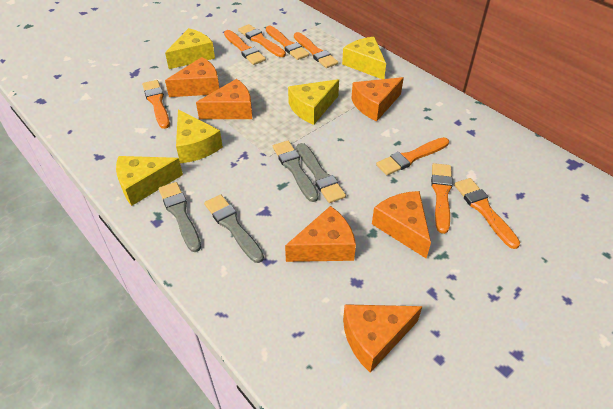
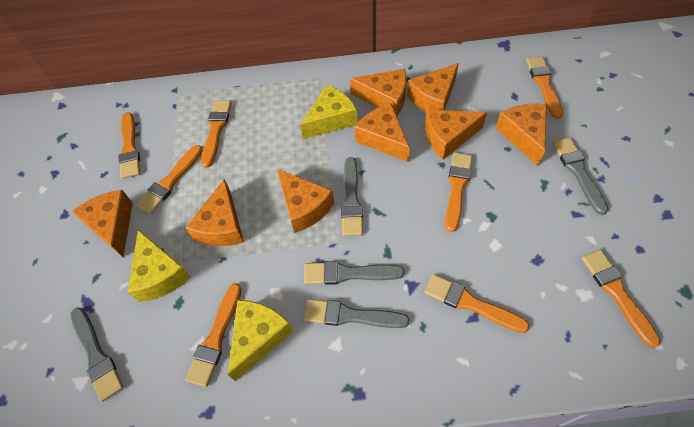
grey brush: [159,182,201,252] [204,194,264,263] [273,141,319,202] [296,143,346,203] = 4 -> [70,308,124,402] [304,261,405,285] [304,299,410,328] [341,157,363,236] [553,138,609,215] = 5
orange cheese: [165,57,219,97] [196,79,252,119] [285,206,356,262] [343,304,422,373] [351,77,404,121] [372,191,431,259] = 6 -> [72,190,133,257] [186,179,244,246] [277,169,334,233] [350,69,406,116] [355,103,410,162] [407,63,459,112] [425,110,487,159] [496,104,547,165] = 8
yellow cheese: [116,156,183,206] [165,28,215,69] [176,109,223,163] [288,79,339,125] [342,37,386,79] = 5 -> [128,230,191,302] [228,300,293,381] [300,85,357,139] = 3

